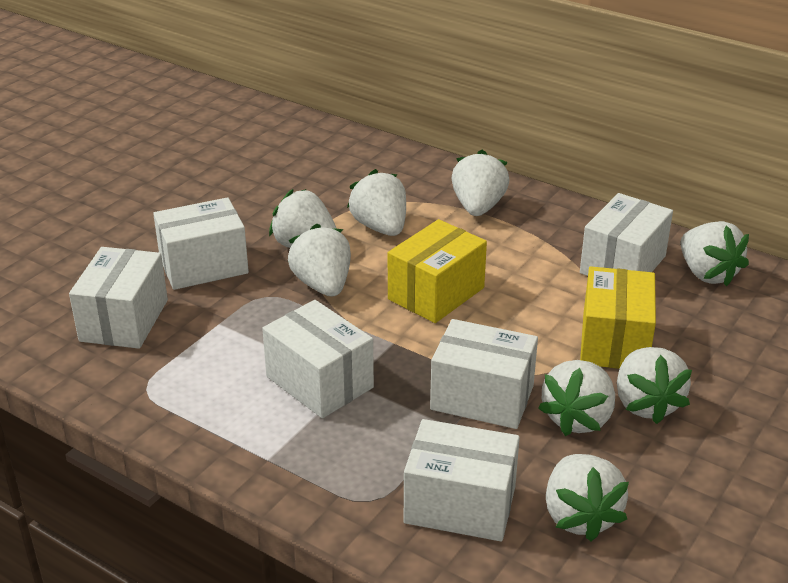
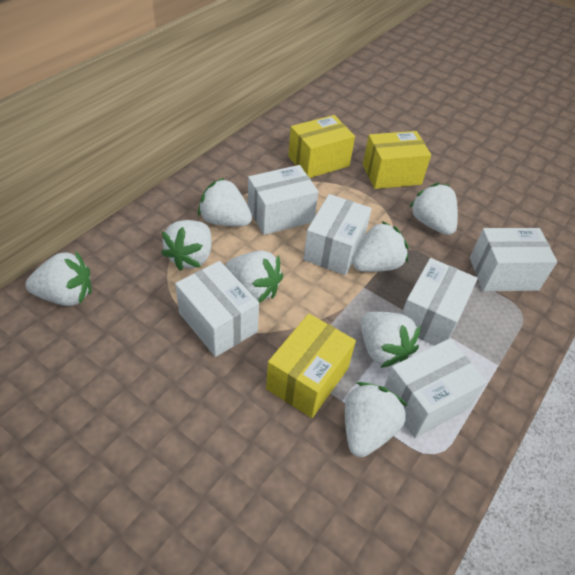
yellow box: [388,219,487,323] [580,266,656,369] = 2 -> [266,314,356,418] [288,115,355,178] [363,131,431,189] = 3

